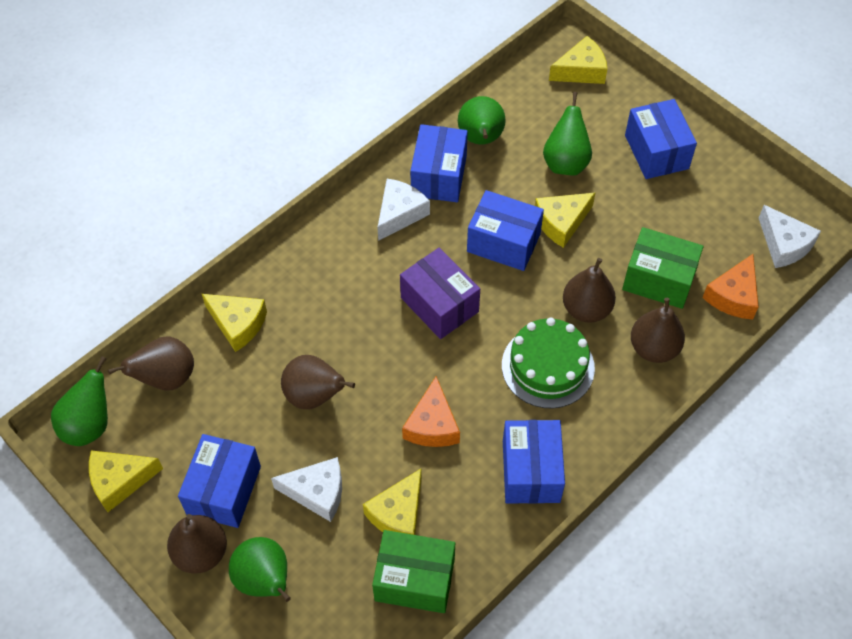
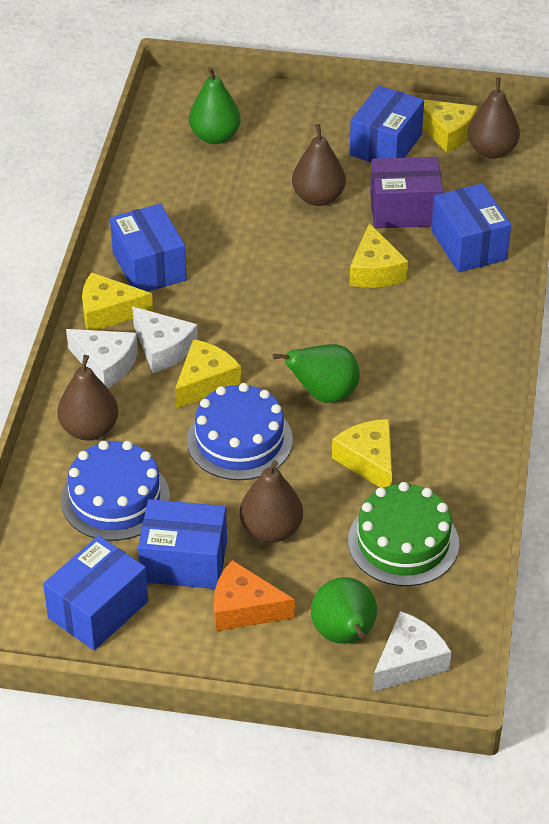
blue cake: none = 0 -> [61,441,170,541] [187,383,293,480] = 2
brown pear: [108,336,194,390] [167,514,227,574] [281,355,355,409] [563,258,616,323] [631,298,685,363] = 5 -> [57,355,118,441] [240,460,303,543] [292,124,346,206] [467,77,520,159] = 4
green box: [372,530,455,613] [622,227,704,309] = 2 -> none = 0
green pear: [51,356,108,446] [229,537,291,602] [458,96,506,144] [543,92,592,176] = 4 -> [189,67,241,144] [272,344,360,403] [311,577,377,644] = 3
orange cheese: [402,376,460,447] [702,254,759,320] = 2 -> [214,560,295,631] = 1

